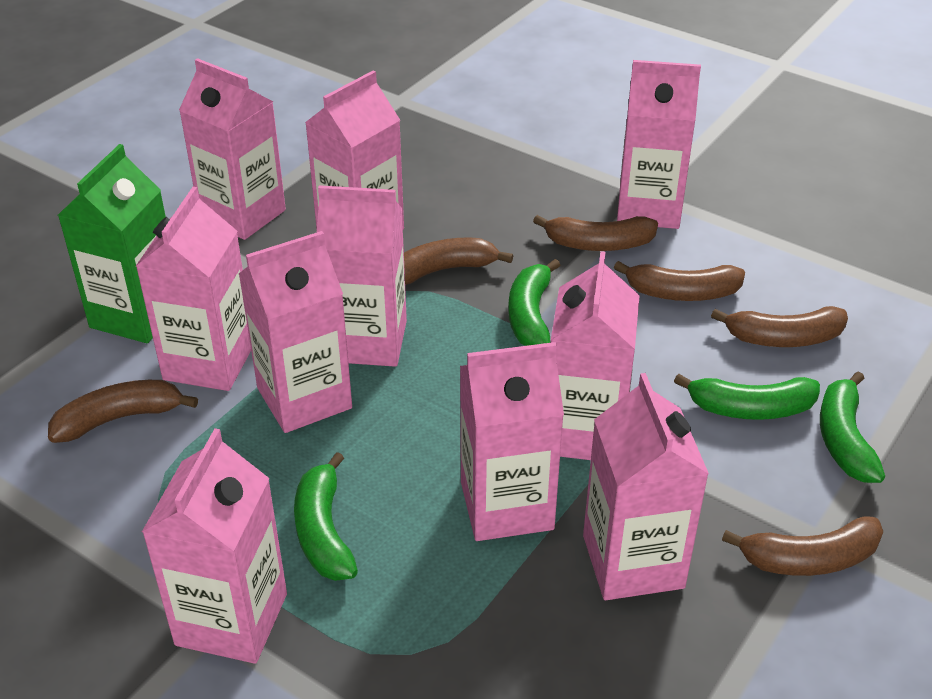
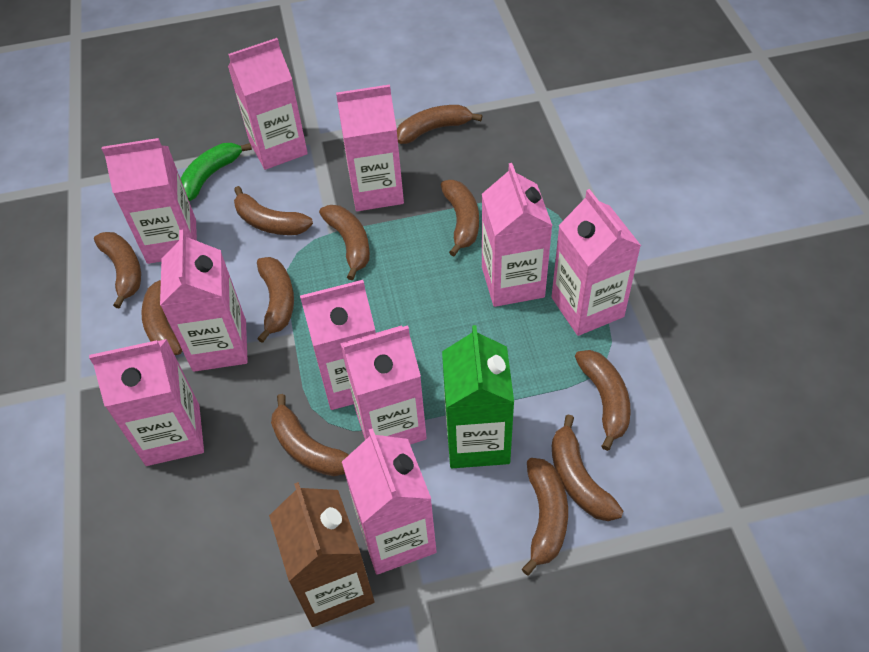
brown banana: [48,380,198,443] [404,237,513,285] [533,215,658,251] [614,261,745,301] [711,306,848,347] [722,516,883,576] = 6 -> [94,232,141,309] [141,280,182,355] [234,186,313,235] [257,257,294,343] [271,394,349,476] [319,205,370,280] [397,105,482,144] [441,180,479,256] [522,458,568,575] [552,415,623,521] [575,350,631,451] = 11
brown carton: none = 0 -> [269,482,374,627] = 1
green banana: [294,452,358,581] [508,259,560,346] [674,374,820,420] [820,371,885,483] = 4 -> [180,143,252,201] = 1

